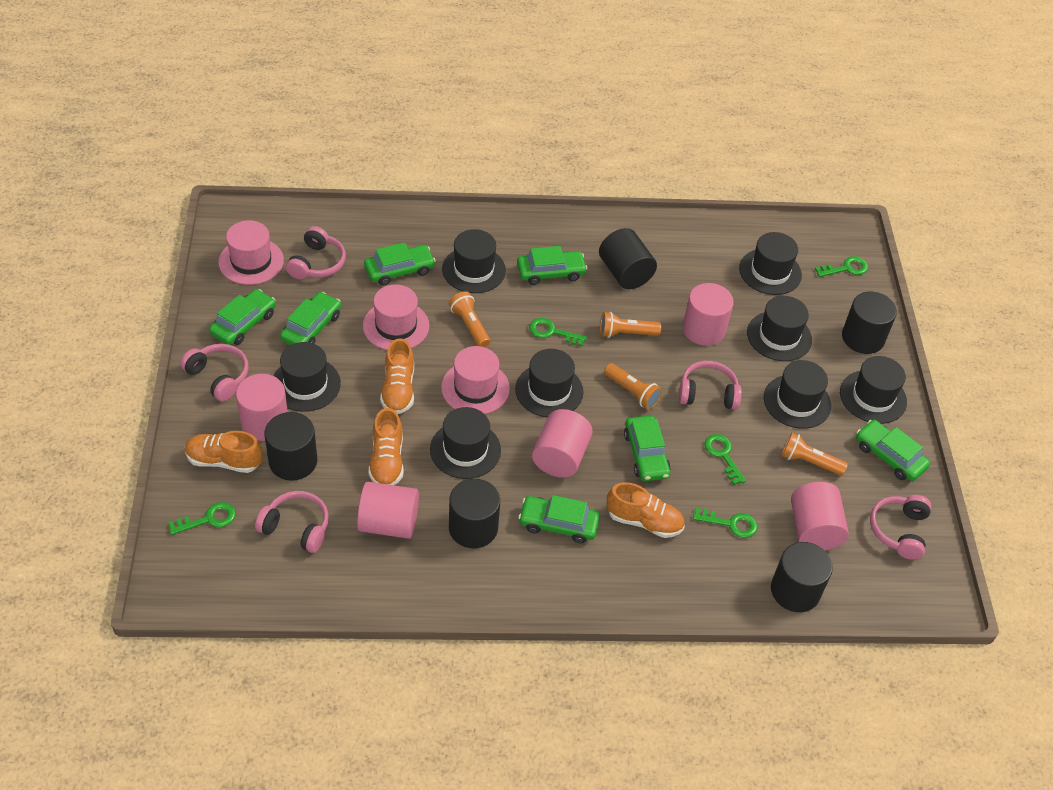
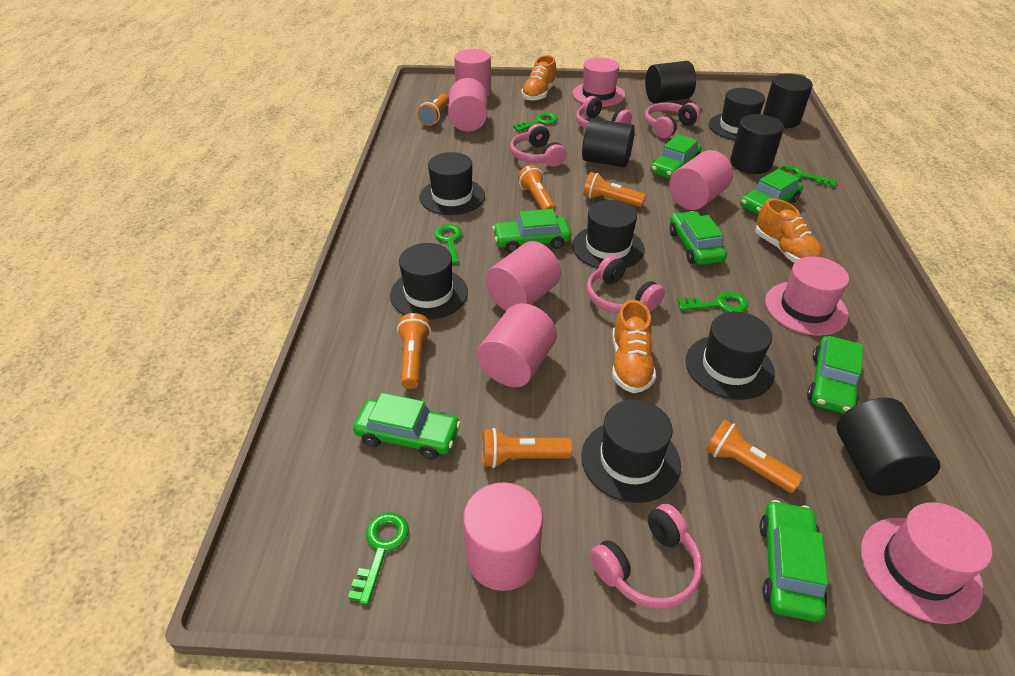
black hat: [273,342,341,412] [430,407,501,479] [442,229,506,293] [515,349,584,417] [739,232,802,295] [747,296,812,361] [764,360,831,429] [840,356,907,424] = 8 -> [390,243,468,320] [420,152,485,215] [572,200,644,268] [582,400,681,503] [686,312,775,400] [709,88,765,140] = 6
orange flashlight: [449,291,490,347] [600,312,661,338] [604,363,662,410] [781,433,848,476] = 4 -> [397,313,431,389] [417,93,449,126] [482,428,573,468] [518,165,556,212] [583,172,646,207] [705,419,803,493] = 6
orange shoe: [185,431,263,473] [368,408,404,485] [380,338,414,414] [606,482,685,538] = 4 -> [521,55,557,101] [612,300,656,393] [755,198,823,263] = 3
pink cylinder: [236,374,288,441] [357,482,419,539] [532,409,593,478] [682,283,734,346] [791,482,849,551] = 5 -> [448,78,487,132] [454,49,491,97] [463,482,543,591] [477,303,557,387] [486,241,561,311] [669,150,733,210] = 6

